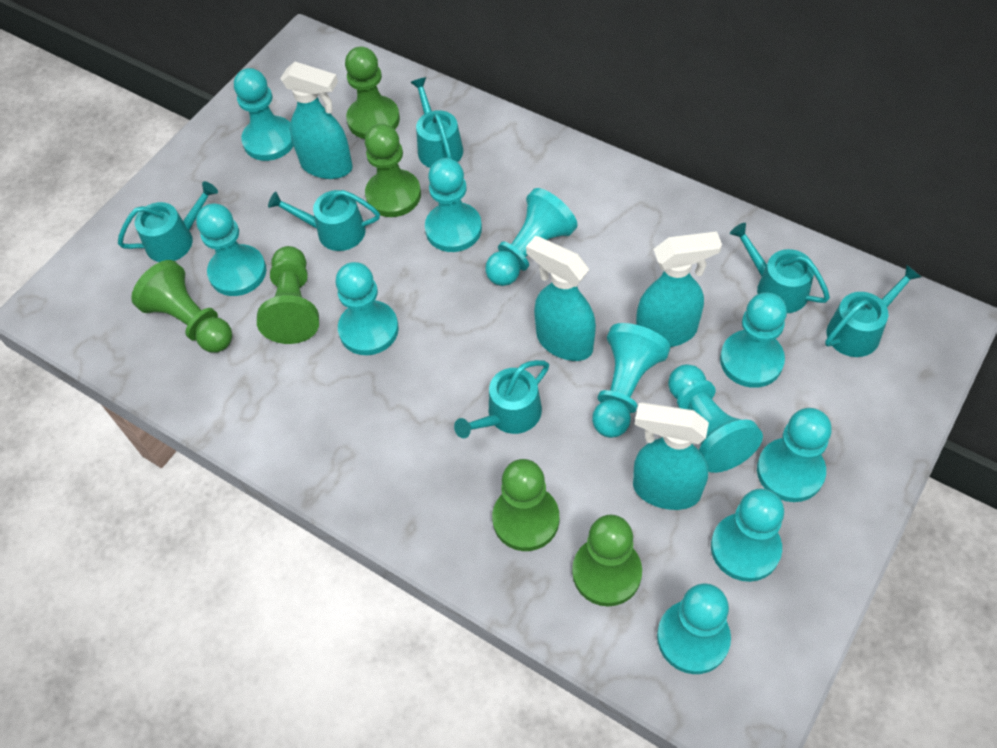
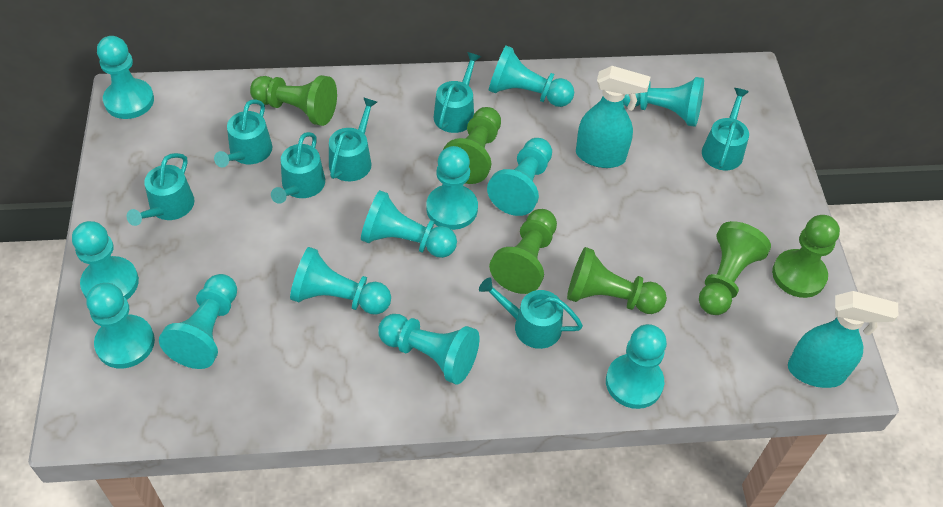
turquoise pawn: [196,203,266,296] [234,68,293,161] [336,262,399,355] [425,158,482,252] [485,188,578,286] [592,323,671,438] [657,584,731,674] [668,364,763,473] [711,489,784,582] [720,292,787,388] [757,408,832,502] = 11 -> [72,221,139,300] [86,283,155,369] [97,36,154,119] [159,274,237,369] [290,247,391,315] [361,190,457,258] [378,314,479,385] [426,146,478,230] [487,138,552,216] [489,46,574,107] [606,324,667,409] [623,77,704,127] = 12
turquoise spray bottle: [280,62,353,179] [526,236,596,361] [633,402,709,510] [636,231,722,347] = 4 -> [576,66,650,168] [788,291,898,388] = 2
turquoise watering can: [118,181,218,262] [268,190,380,251] [410,77,463,168] [454,360,549,438] [730,223,830,313] [825,265,921,357] = 6 -> [127,153,194,226] [214,99,272,167] [271,132,325,204] [329,97,377,181] [433,52,481,133] [479,277,583,349] [702,88,749,170] = 7

